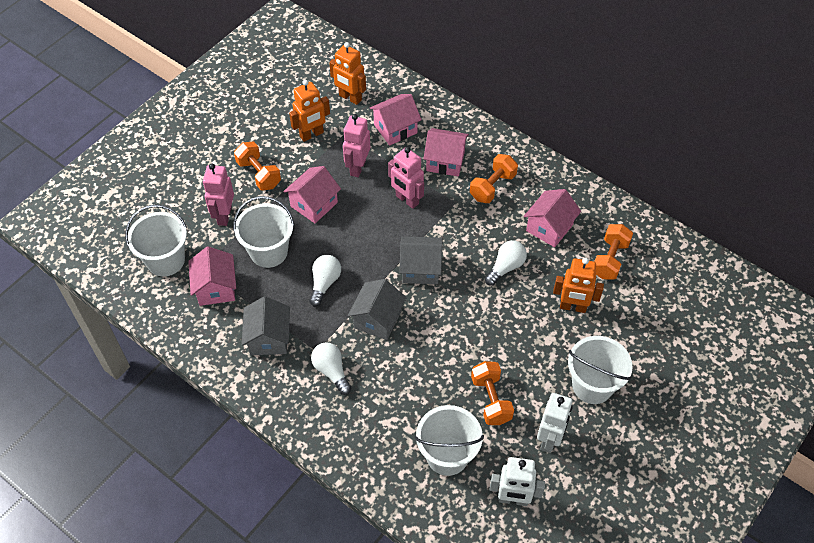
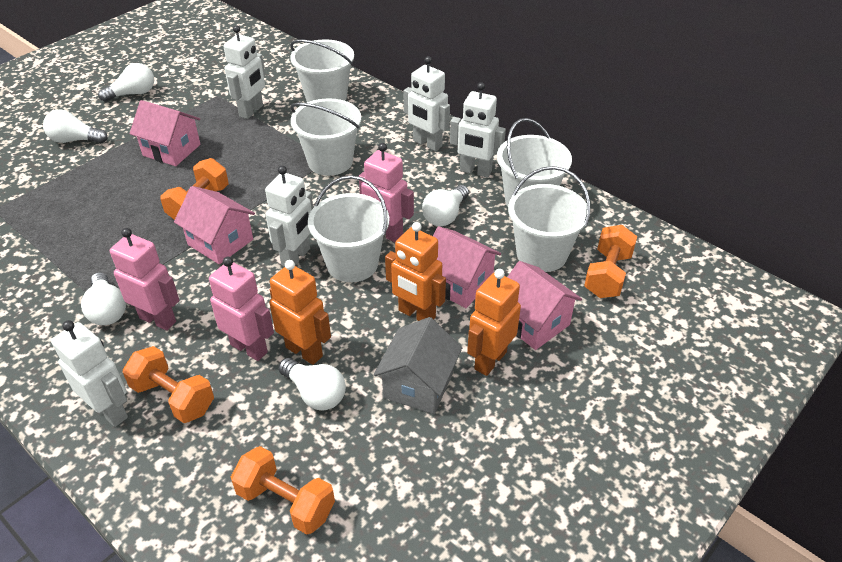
grey house: [242,296,290,355] [348,279,407,340] [399,236,442,284] = 3 -> [374,317,462,414] = 1
pink house: [188,246,236,306] [283,166,341,223] [370,94,422,146] [423,128,469,177] [524,189,581,247] = 5 -> [129,100,201,166] [174,186,255,264] [433,226,501,308] [508,261,582,350] = 4
white bucket: [125,205,187,277] [233,196,294,268] [415,405,484,476] [568,336,633,404] = 4 -> [290,39,354,102] [290,98,361,176] [308,175,389,282] [497,118,572,206] [508,166,590,272] = 5
white light bulb: [309,255,341,307] [311,342,352,395] [485,240,527,286] = 3 -> [43,109,108,143] [81,272,126,325] [98,63,154,102] [278,358,346,411] [422,185,469,226] = 5
white robot: [490,457,545,506] [537,393,573,453] = 2 -> [51,320,128,427] [223,25,266,119] [265,166,313,266] [404,56,450,151] [450,82,506,178] = 5

